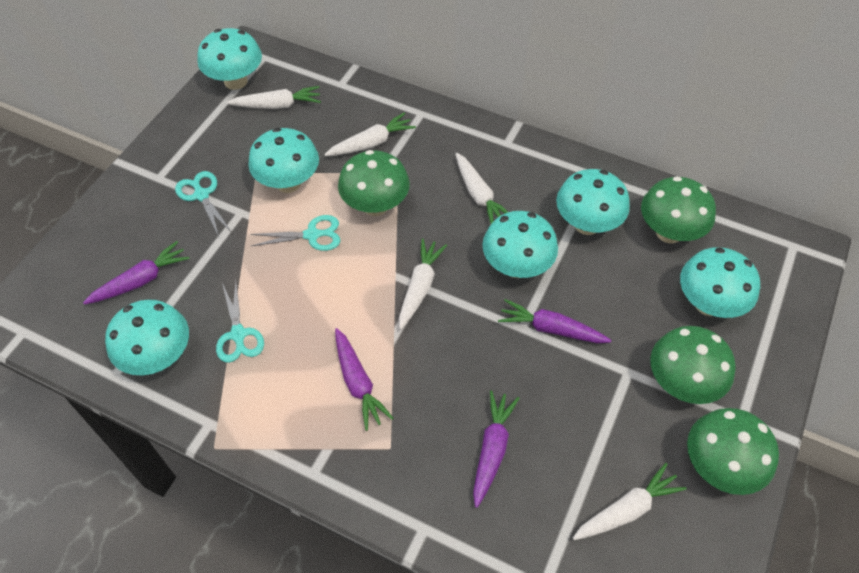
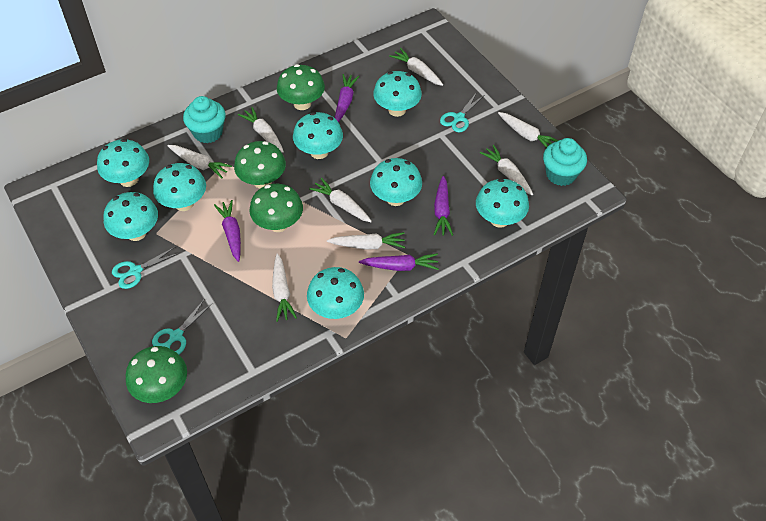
turquoise cupcake: none = 0 -> [183,96,226,143] [543,138,587,186] = 2
turquoise mushroom: [105,300,189,375] [197,28,262,90] [248,128,319,193] [482,211,558,278] [556,169,630,235] [680,247,760,318] = 6 -> [97,139,149,187] [103,192,158,241] [153,163,206,211] [293,112,343,159] [307,267,364,319] [370,158,422,206] [373,71,422,117] [476,179,529,228] = 8
white carrot: [227,86,321,109] [324,112,416,156] [399,238,447,330] [455,153,508,224] [573,463,687,540] = 5 -> [168,145,232,178] [238,107,284,153] [272,253,297,322] [309,178,372,222] [327,232,405,250] [389,48,443,86] [480,145,533,196] [498,112,558,148] = 8

